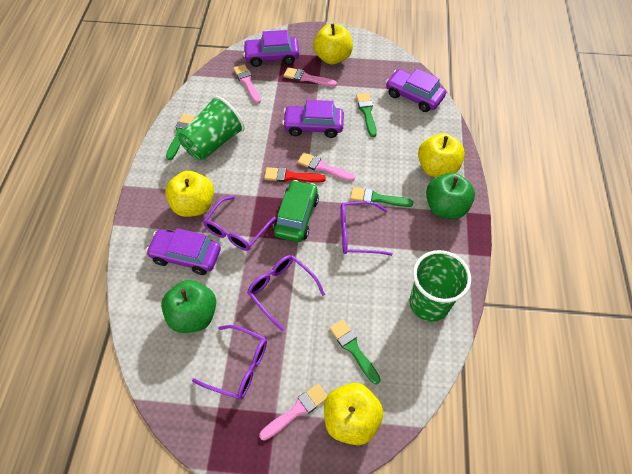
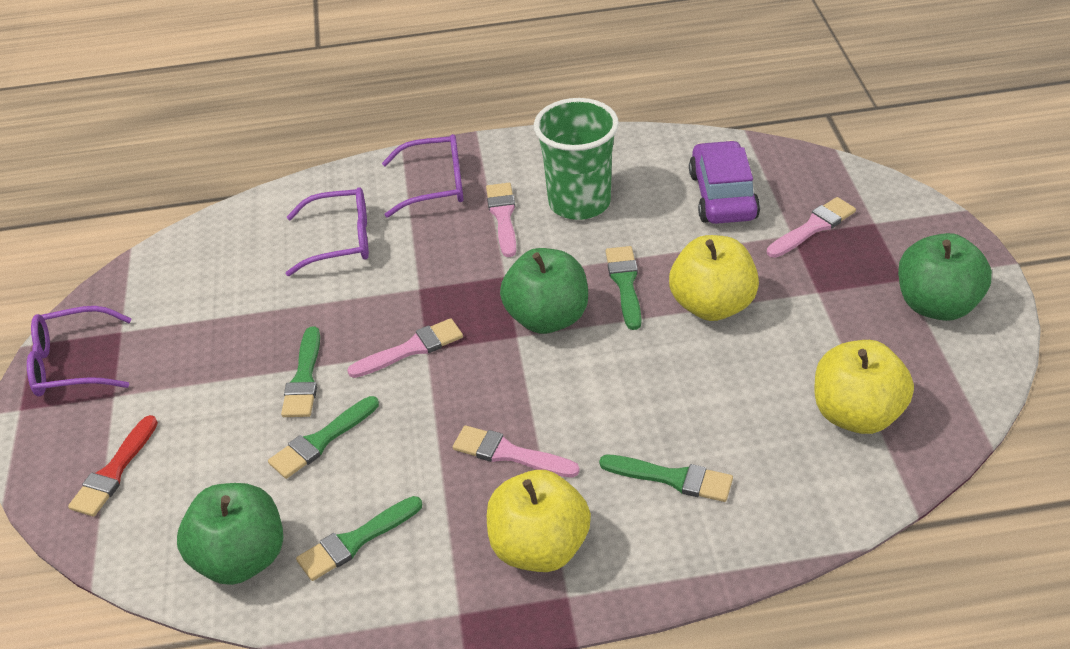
green apple: [161,280,216,333] [426,173,475,219] = 2 -> [177,483,283,585] [500,248,588,334] [898,233,992,321] = 3
green brush: [166,114,195,160] [329,319,380,385] [350,187,413,207] [356,93,377,137] = 4 -> [268,396,379,479] [281,327,320,417] [296,496,422,581] [599,455,733,502] [606,246,641,330] = 5
green car: [273,180,319,242] = 1 -> none = 0
green cup: [178,96,245,161] [410,250,471,322] = 2 -> [534,98,619,220] = 1
purple car: [146,228,221,275] [243,30,299,67] [282,100,344,138] [386,68,446,112] = 4 -> [689,140,760,224] = 1
purple glasses: [192,325,267,399] [203,196,276,251] [247,255,325,331] [340,201,393,256] = 4 -> [27,306,132,397] [286,187,369,276] [382,134,464,218] = 3
yellow apple: [165,171,214,217] [313,24,353,64] [324,383,383,445] [418,133,465,177] = 4 -> [487,470,591,572] [669,235,759,321] [814,340,914,434] = 3

